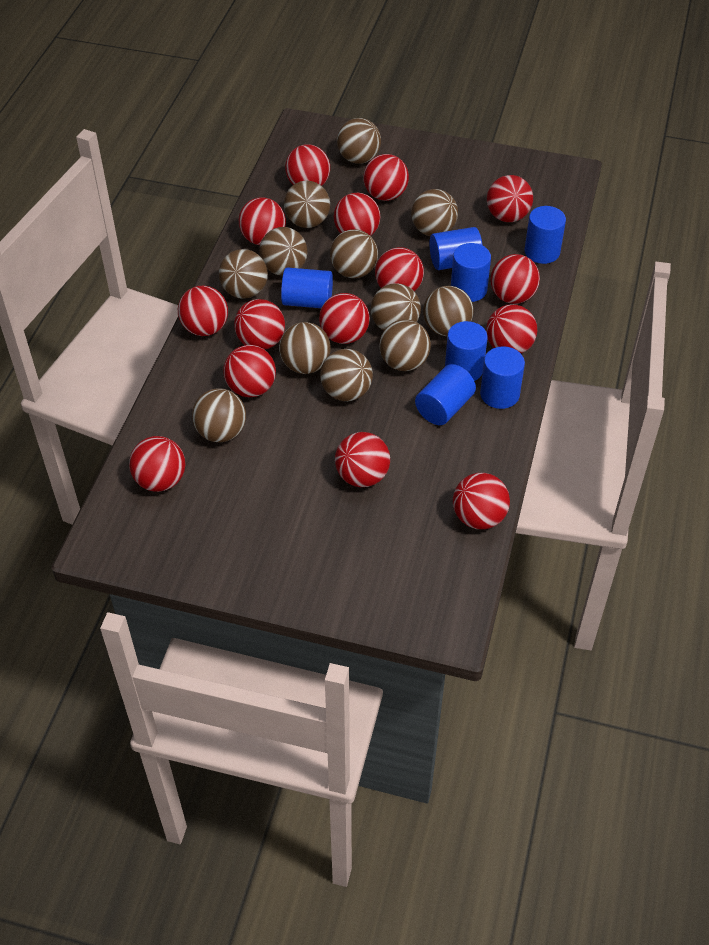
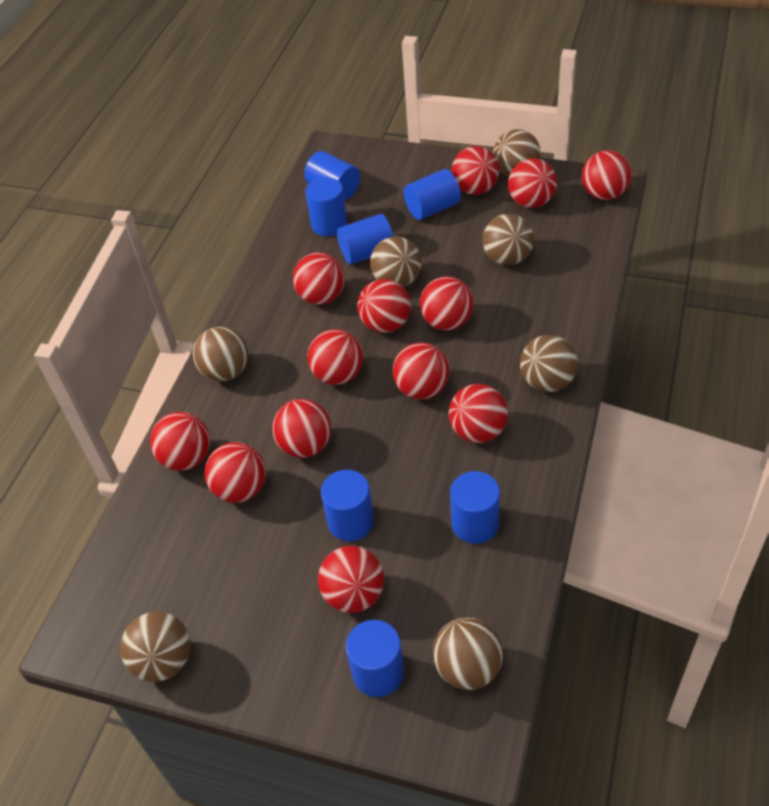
brown ball: [192,388,246,442] [219,249,268,299] [259,227,307,276] [279,322,331,374] [284,180,330,228] [320,349,373,401] [330,229,378,278] [337,118,381,164] [371,283,421,331] [379,320,431,371] [411,189,458,236] [423,286,473,336] = 12 -> [120,612,190,682] [193,326,248,381] [370,236,422,287] [433,617,503,690] [482,214,534,265] [493,129,541,176] [520,335,578,392] = 7
red ball: [129,436,185,492] [178,286,228,336] [223,345,276,397] [234,299,285,350] [239,197,286,245] [285,144,330,186] [319,293,370,344] [334,193,380,236] [335,432,390,487] [363,154,409,201] [375,247,424,291] [453,473,510,529] [486,304,537,353] [487,175,533,222] [490,254,540,304] = 15 -> [150,412,210,471] [205,442,266,503] [272,399,331,458] [293,252,345,305] [308,329,363,385] [318,546,384,613] [357,279,411,333] [393,342,449,399] [420,276,474,330] [449,384,508,443] [452,146,499,195] [508,158,557,208] [582,150,632,200] = 13

